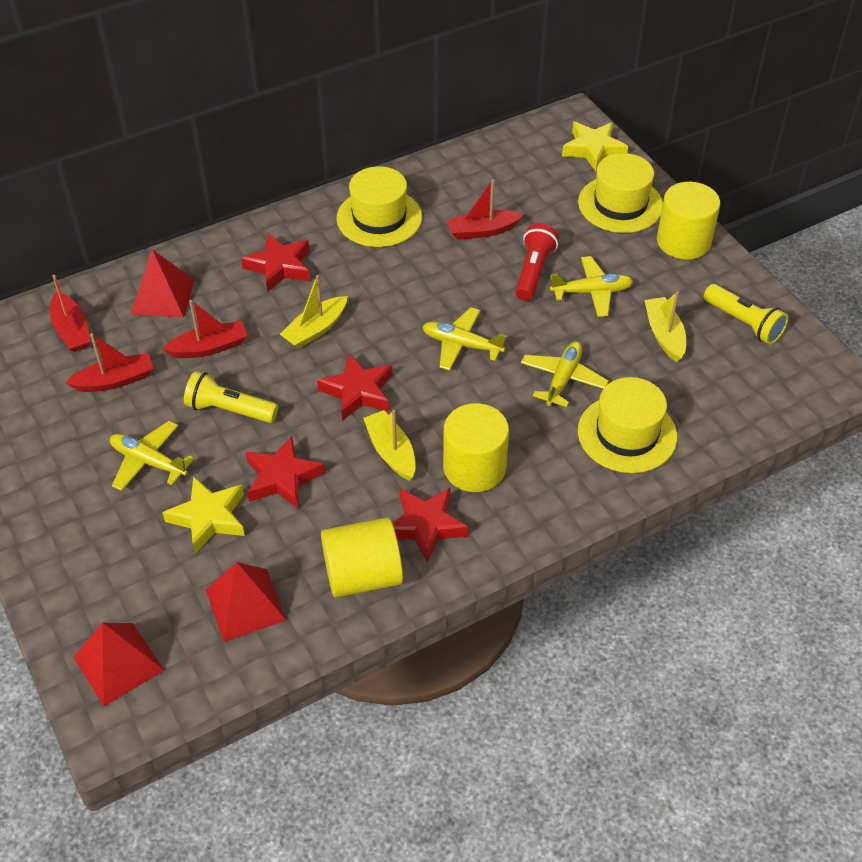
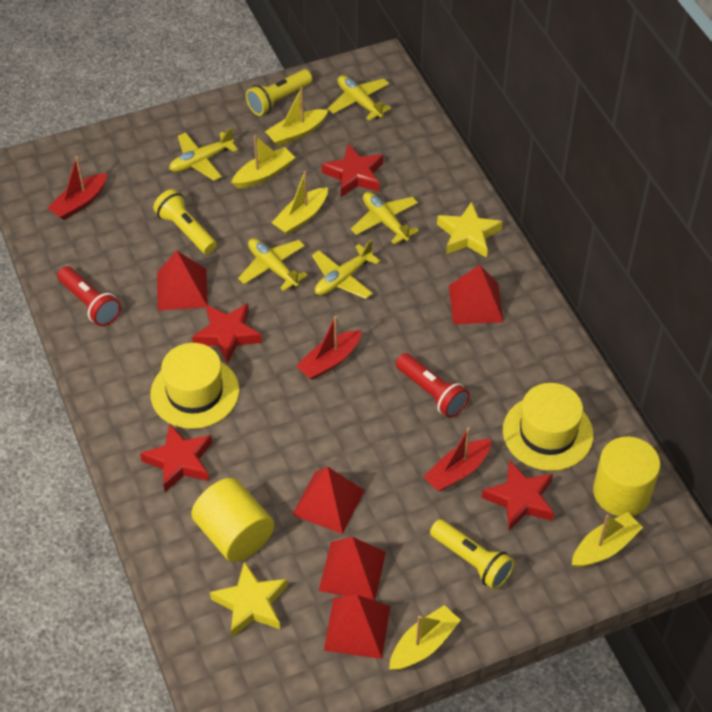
red boat: [50,275,91,352] [65,333,153,392] [162,300,247,358] [447,179,524,240] = 4 -> [47,156,107,220] [296,316,362,380] [424,427,492,491] = 3
red flashlight: [515,223,559,301] = 1 -> [57,266,121,326] [396,353,470,418] = 2
red pyramid: [73,623,164,706] [131,250,194,318] [206,562,286,642] = 3 -> [157,250,208,311] [292,467,365,534] [319,537,386,601] [324,595,390,659] [449,265,503,324] = 5
yellow boat: [280,275,347,349] [363,410,416,481] [645,291,686,362] = 3 -> [231,135,296,188] [265,87,328,146] [272,171,328,235] [389,605,461,670] [572,512,643,568] = 5
yellow cylinder: [321,517,403,598] [443,403,509,492] [657,182,720,260] = 3 -> [191,478,274,562] [593,437,660,516] = 2
yellow flashlight: [184,371,278,423] [704,284,789,345] = 2 -> [153,189,217,254] [246,69,312,116] [430,519,515,590] = 3
yellow hat: [336,166,422,247] [578,153,663,233] [578,377,677,473] = 3 -> [150,343,239,429] [503,383,594,471] = 2
yellow plane: [110,421,195,491] [422,307,507,370] [521,341,609,407] [550,256,633,317] = 4 -> [169,128,238,181] [238,238,308,291] [312,240,381,299] [328,75,392,121] [351,192,419,244] = 5

